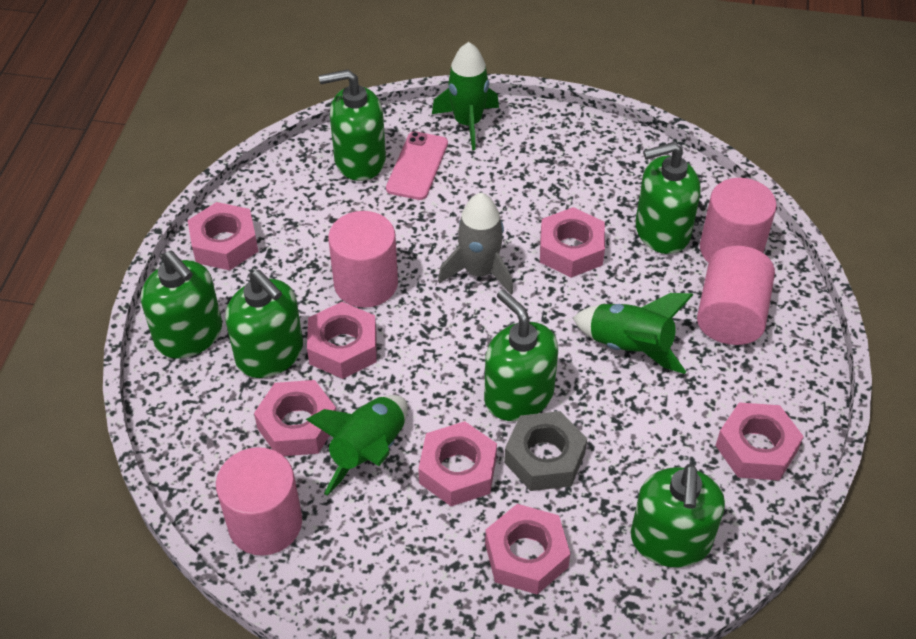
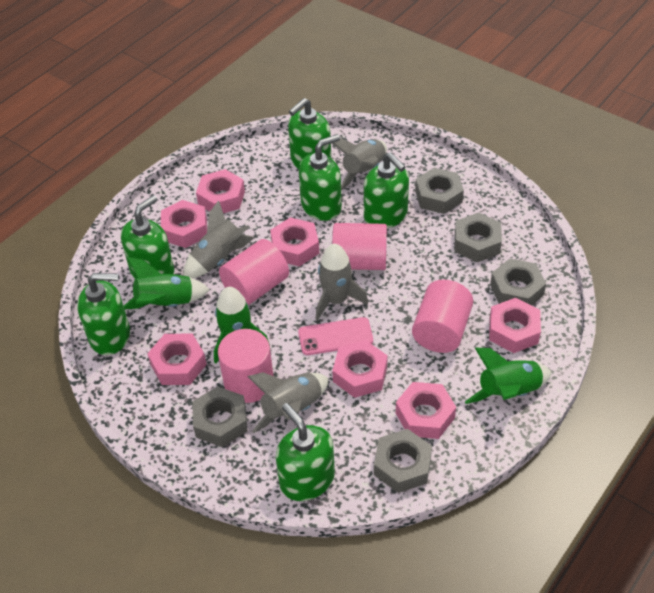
grey nut: [504,411,587,491] = 1 -> [192,386,248,447] [374,429,432,493] [415,168,464,214] [454,212,502,262] [490,258,546,306] = 5
grey rocket: [438,193,513,295] = 1 -> [183,200,255,278] [247,372,328,433] [316,244,368,321] [332,138,387,190] = 4

